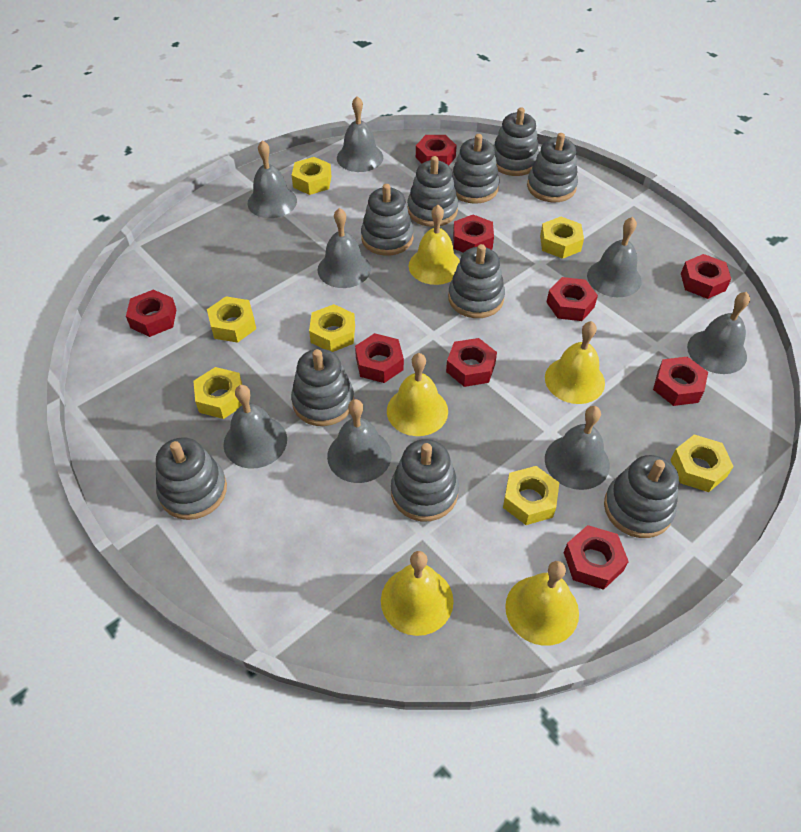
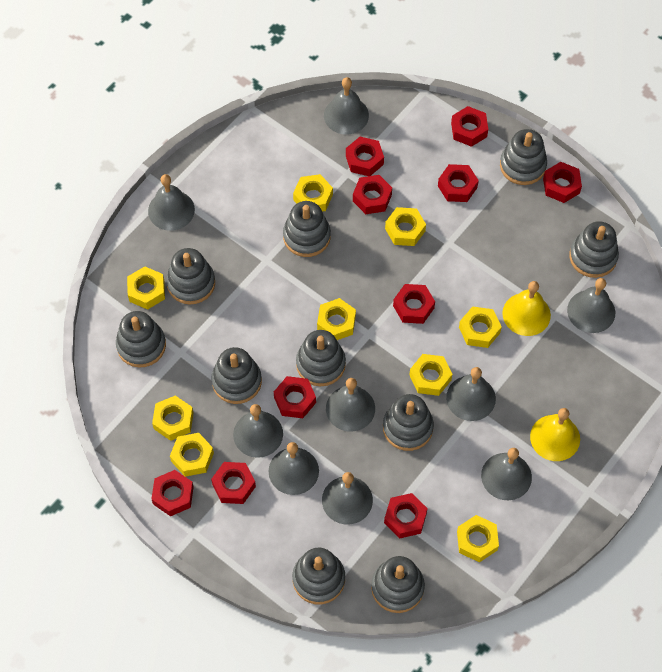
grey bell: [223,385,287,469] [247,140,297,218] [317,208,371,288] [327,399,391,483] [337,96,383,172] [545,406,610,490] [587,217,642,297] [687,292,750,374] = 8 -> [148,174,195,231] [233,404,283,458] [268,442,319,495] [322,472,373,525] [324,77,369,135] [326,378,375,432] [446,367,496,421] [481,448,532,500] [567,278,615,333] = 9
red nut: [126,290,176,337] [355,333,404,383] [416,135,457,166] [446,338,497,387] [453,215,494,253] [547,277,598,321] [564,525,629,590] [653,356,708,406] [681,254,731,299] = 9 -> [152,470,194,516] [211,462,256,504] [274,376,316,418] [346,137,384,176] [353,175,392,214] [384,493,428,539] [393,284,435,324] [438,164,479,202] [451,106,488,147] [543,162,582,203] = 10
yellow bell: [381,551,454,636] [387,353,448,436] [409,205,460,285] [505,561,579,646] [545,321,605,404] = 5 -> [502,281,551,336] [530,408,580,461] = 2
yellow nut: [193,367,242,419] [207,296,256,343] [291,157,331,195] [309,304,355,352] [503,466,559,525] [540,216,584,259] [670,435,734,492] = 7 -> [127,266,165,310] [152,396,194,441] [170,433,214,477] [293,174,333,212] [317,298,356,340] [385,207,426,246] [409,354,452,396] [457,515,499,562] [459,306,502,348] = 9

